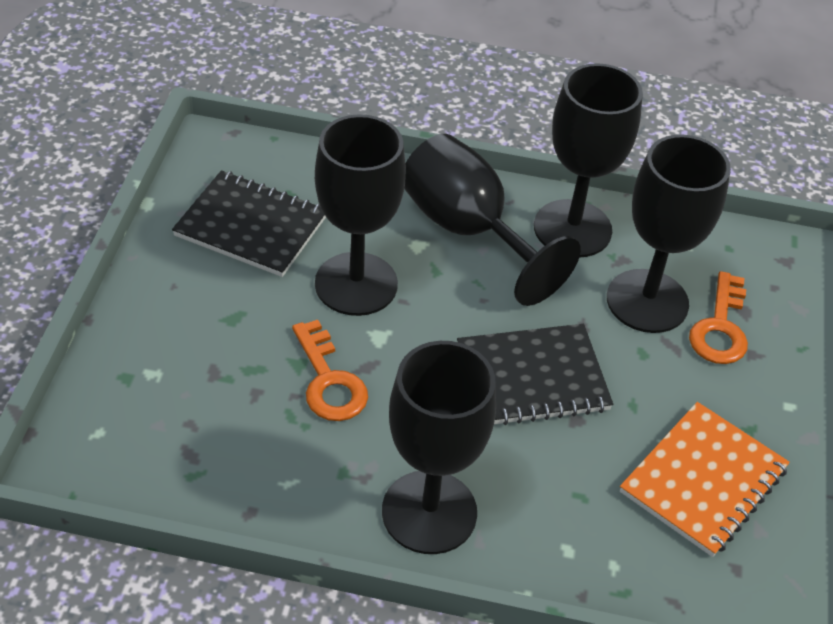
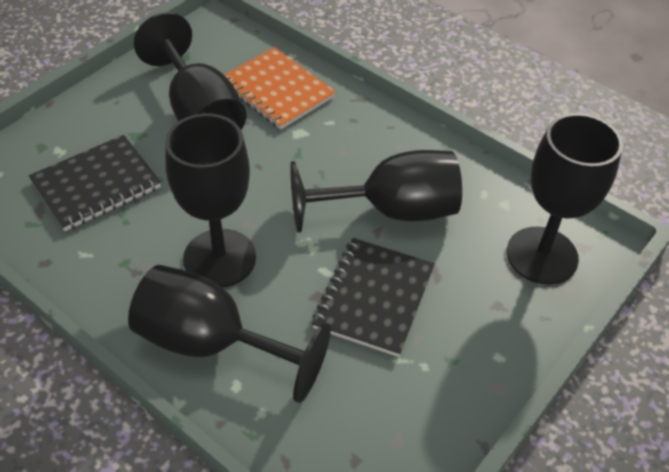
orange key: [292,320,368,421] [689,271,748,364] = 2 -> none = 0

